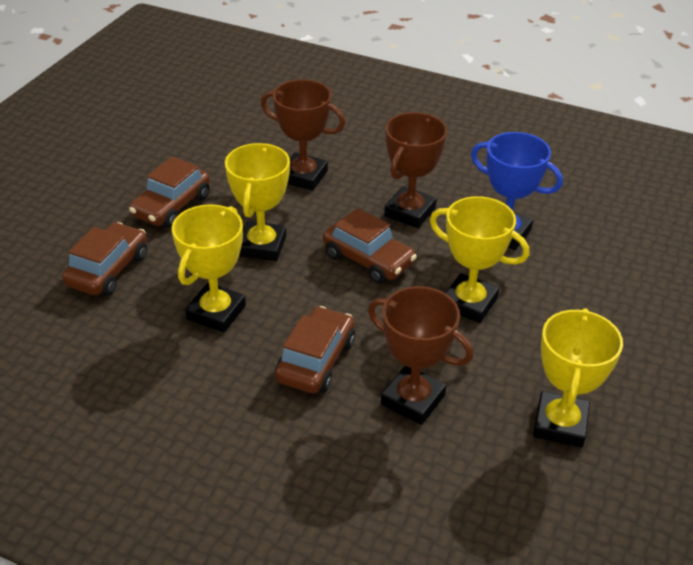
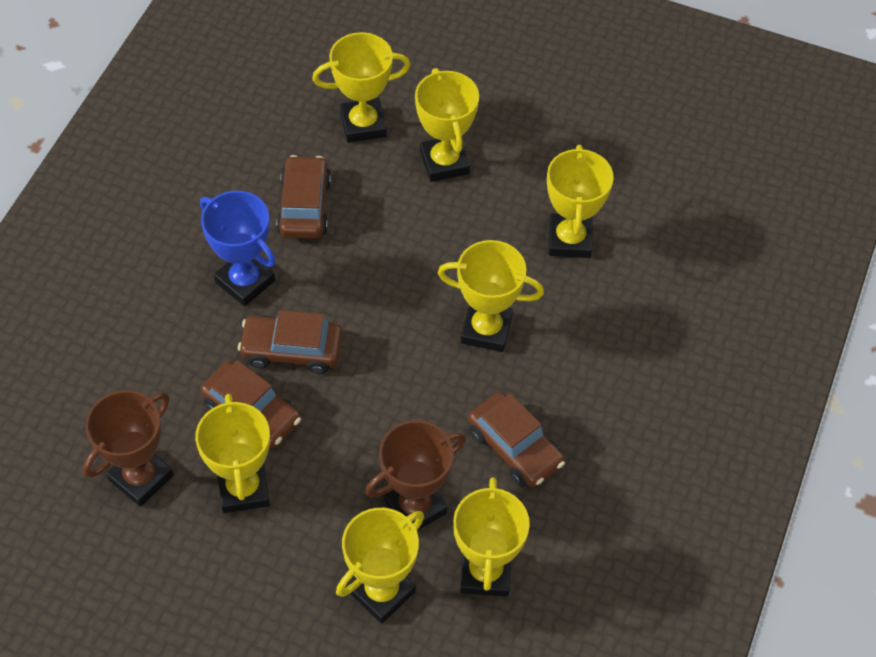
brown trophy: [261,79,346,191] [368,286,473,425] [384,112,447,228] = 3 -> [83,390,173,507] [365,420,466,531] = 2
yellow trophy: [172,204,246,333] [225,143,290,261] [430,196,529,323] [533,308,623,448] = 4 -> [195,394,270,513] [312,32,411,143] [336,508,424,624] [415,68,479,182] [438,240,544,352] [453,477,530,597] [547,145,614,258] = 7

